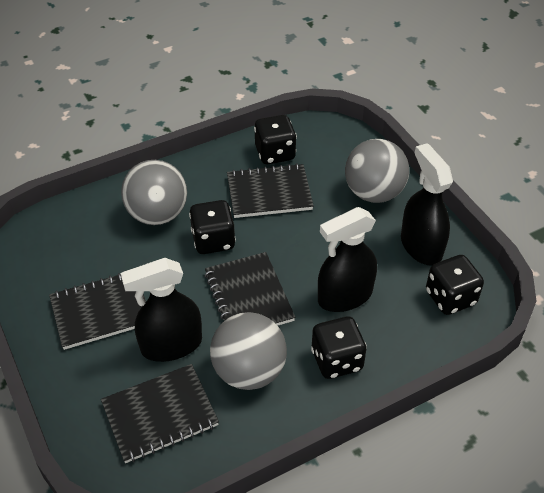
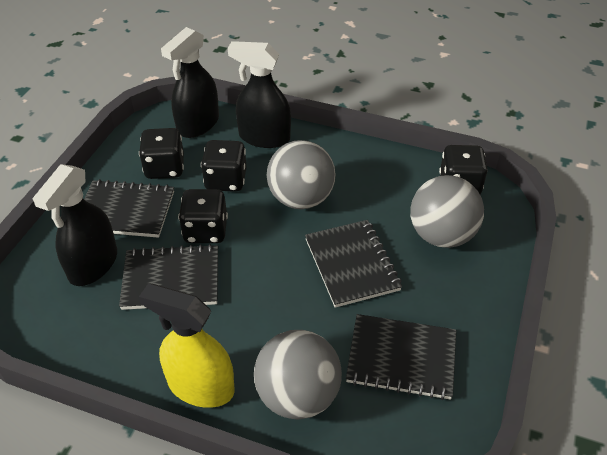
yellow spray bottle: none = 0 -> [139,283,235,408] = 1

